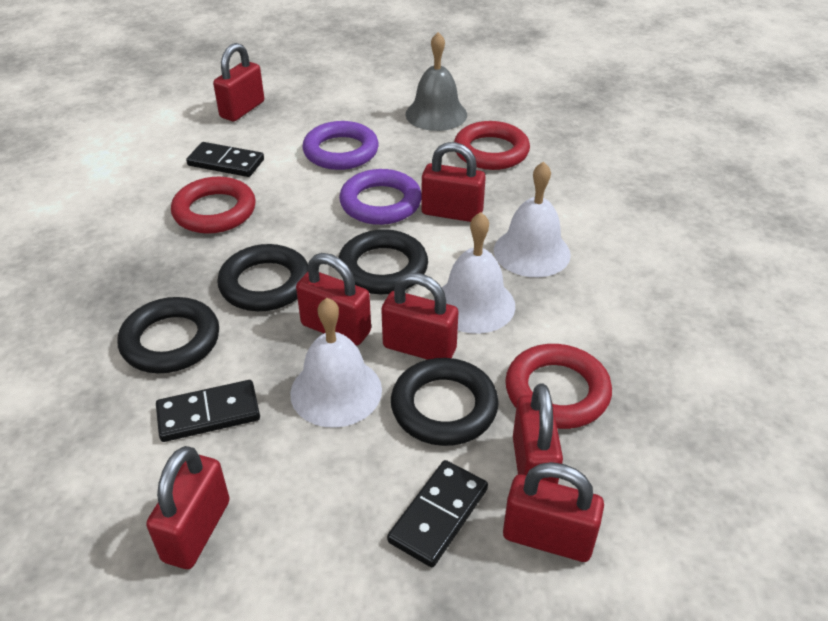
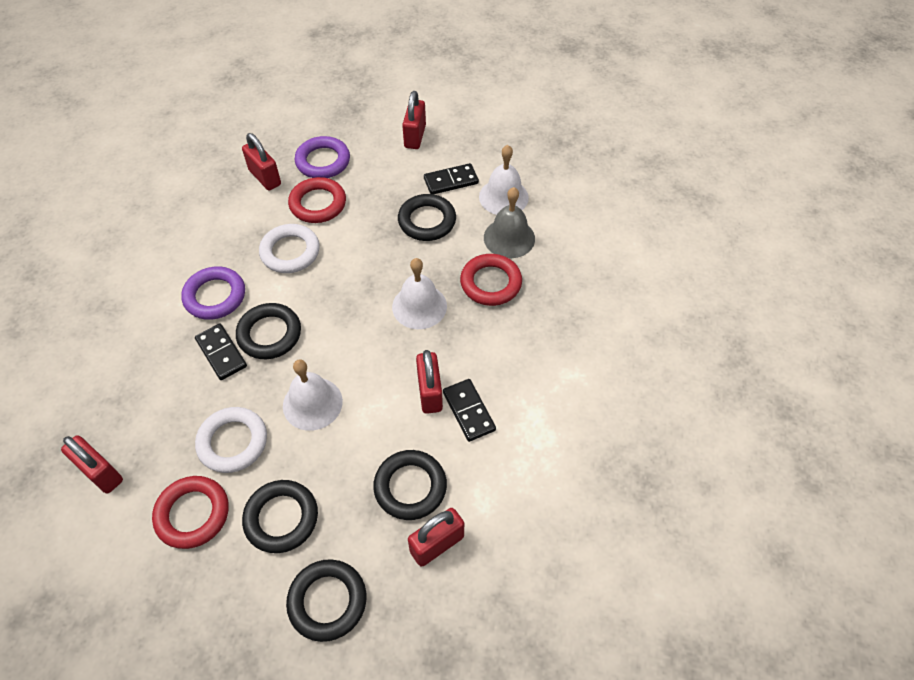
black ring: [118,297,219,373] [217,244,308,311] [338,229,428,294] [391,358,499,446] = 4 -> [236,303,301,359] [242,480,318,553] [286,559,366,642] [373,450,447,520] [398,194,456,241] = 5
red padlock: [146,446,230,569] [213,43,264,121] [296,253,371,346] [381,273,459,360] [421,142,486,222] [503,462,604,562] [513,384,563,484] = 7 -> [61,435,123,494] [242,133,281,191] [402,91,426,149] [408,508,464,567] [416,350,443,414] = 5
white ring: none = 0 -> [195,407,267,473] [259,224,320,273] = 2

